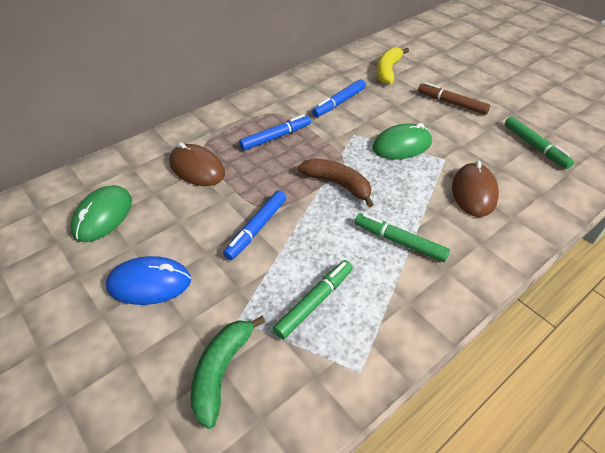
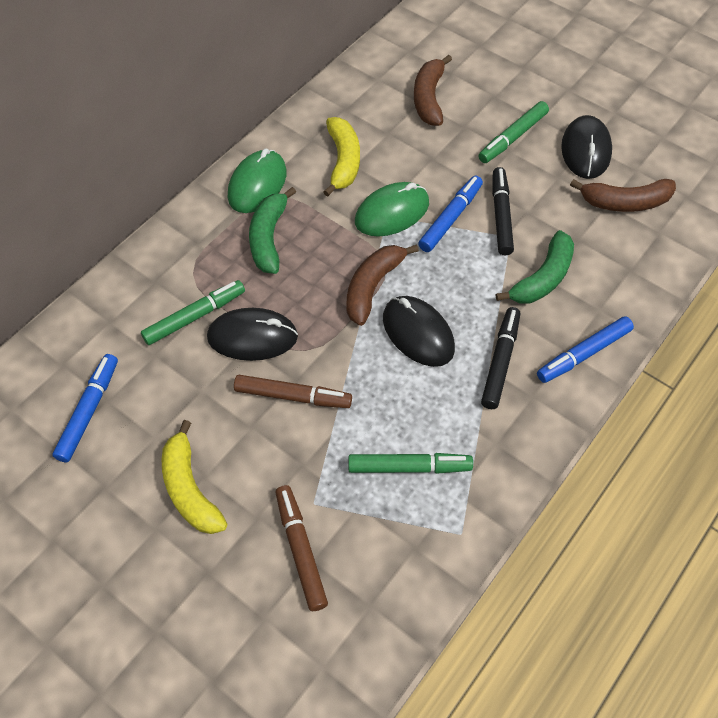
black marker: none = 0 -> [481,307,520,409] [492,167,514,256] = 2
black mouse: none = 0 -> [207,308,298,361] [383,296,455,367] [561,115,612,179] = 3
blue mouse: [106,256,191,305] = 1 -> none = 0
brown banana: [298,158,374,207] = 1 -> [347,244,419,326] [414,55,452,126] [570,179,676,212] = 3
brown marker: [418,82,490,115] = 1 -> [234,375,352,408] [275,485,328,611] = 2
brown mouse: [169,142,225,186] [452,161,499,217] = 2 -> none = 0
green banana: [191,316,265,429] = 1 -> [249,187,296,274] [496,230,574,303] = 2
yellow banana: [377,47,409,85] = 1 -> [162,420,227,534] [323,117,360,197] = 2

